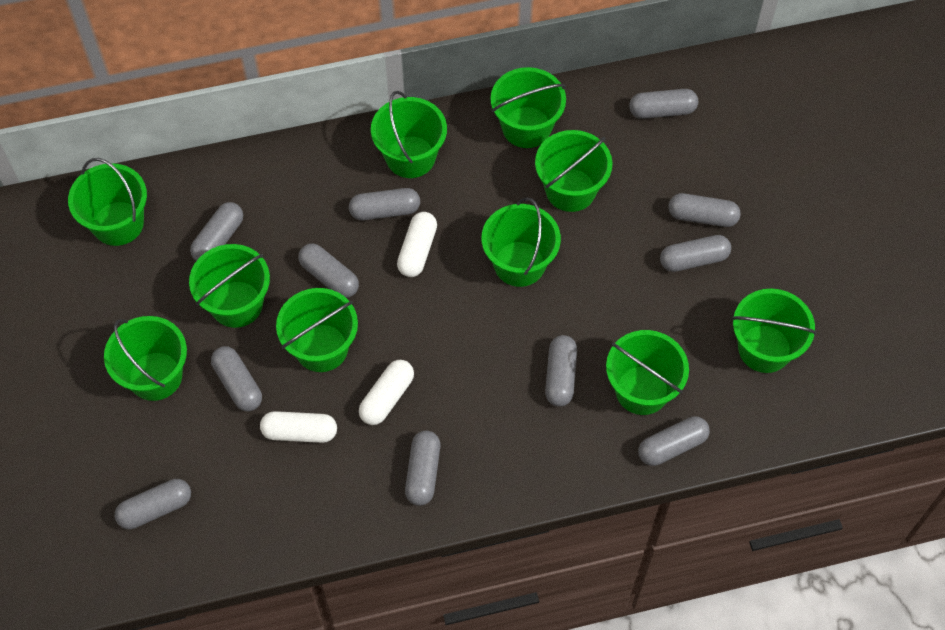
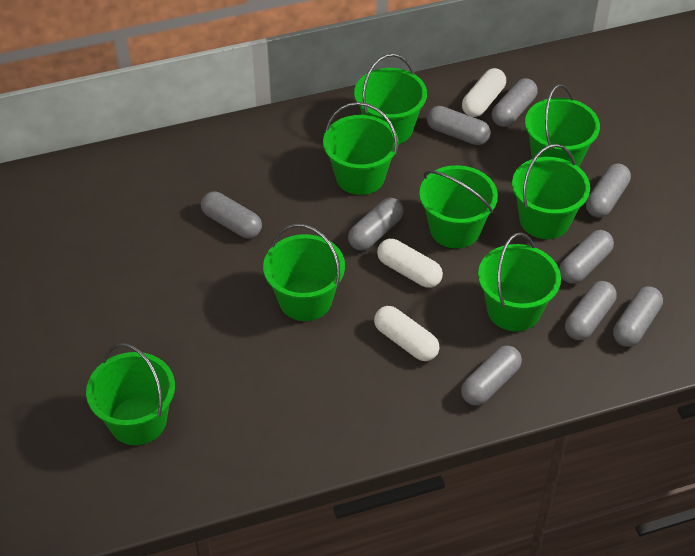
green bucket: [68,158,147,246] [104,316,187,401] [189,244,270,328] [276,288,358,372] [371,91,447,178] [482,197,561,287] [491,67,566,148] [535,130,613,212] [606,330,689,415] [732,289,816,373] = 10 -> [86,343,175,445] [263,224,345,321] [323,102,399,195] [354,54,427,144] [419,165,498,248] [478,233,561,331] [512,144,590,239] [525,84,600,167] = 8
grey capsule: [115,479,191,529] [190,202,243,261] [211,346,262,412] [298,243,359,298] [349,188,420,220] [405,431,440,506] [545,335,577,407] [629,89,698,119] [638,416,710,466] [660,235,731,272] [668,193,741,227] = 11 -> [201,191,262,238] [348,198,404,251] [427,106,490,145] [461,346,522,406] [492,78,538,127] [559,230,614,284] [565,281,617,340] [586,163,631,218] [613,286,663,347] = 9

